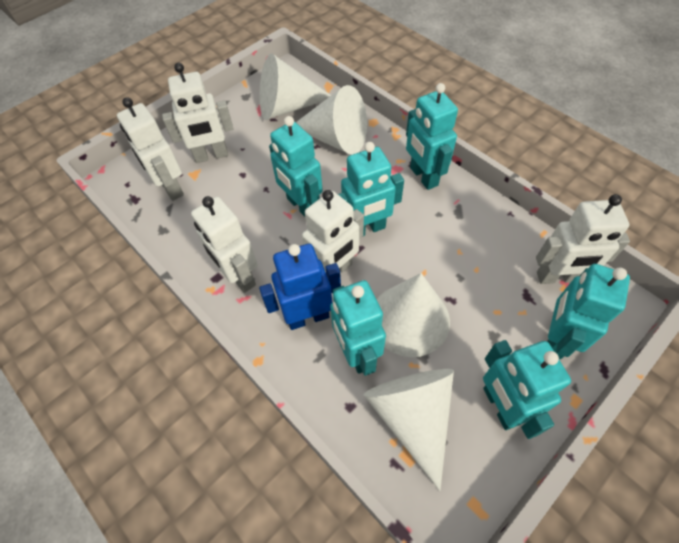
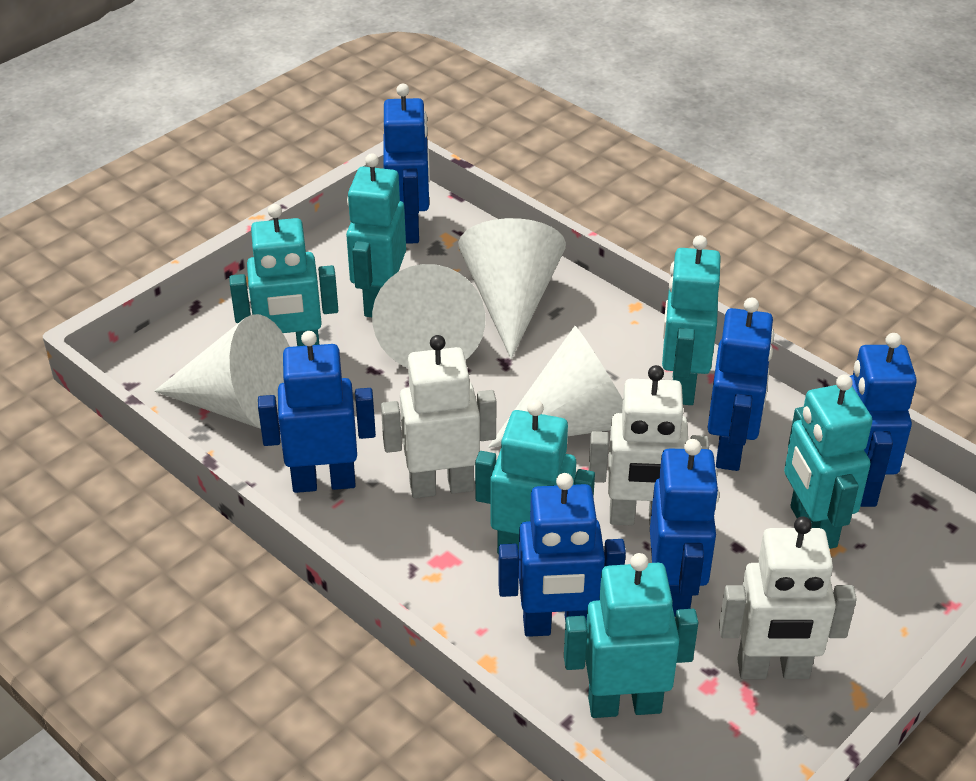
blue robot: [259,244,341,330] = 1 -> [258,331,376,493] [383,84,430,244] [498,473,626,637] [650,439,720,616] [707,297,774,471] [850,333,917,507] = 6
white robot: [117,97,184,201] [162,63,233,163] [191,196,258,293] [302,190,364,272] [536,194,630,284] = 5 -> [381,335,496,498] [589,365,709,526] [719,516,857,679] = 3

